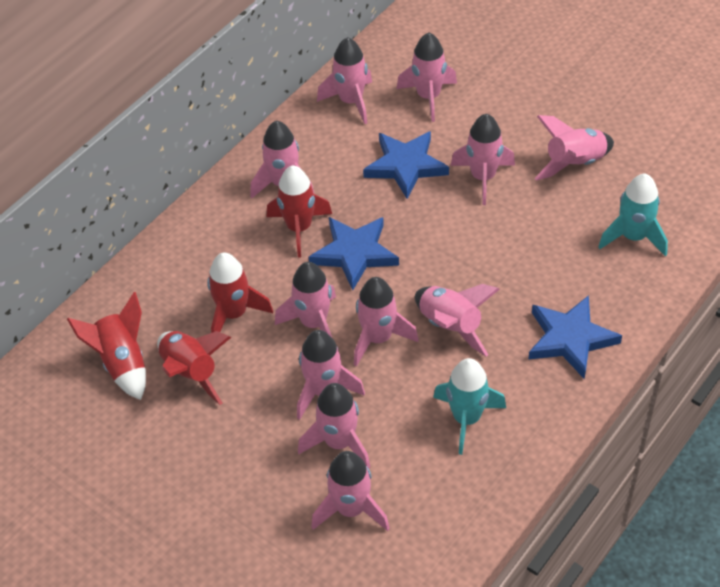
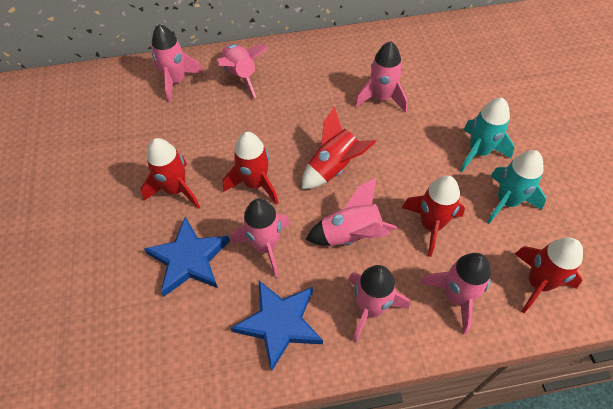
blue star: [309,217,399,290] [363,131,449,199] [528,295,622,379] = 3 -> [144,217,230,296] [231,281,323,372] = 2
pink rocket: [250,121,314,198] [275,262,336,338] [297,330,365,420] [298,383,370,468] [311,451,390,531] [317,37,372,124] [354,277,419,367] [396,32,457,122] [415,284,500,356] [451,114,515,205] [535,115,614,181] = 11 -> [152,24,204,103] [216,44,269,98] [231,199,290,278] [306,178,398,246] [348,265,409,343] [354,41,408,113] [420,253,491,334] = 7
red rocket: [67,292,146,400] [157,331,232,405] [207,252,273,333] [267,165,332,257] = 4 -> [141,138,200,208] [223,132,279,205] [302,107,376,189] [402,176,465,257] [515,238,583,313] = 5

